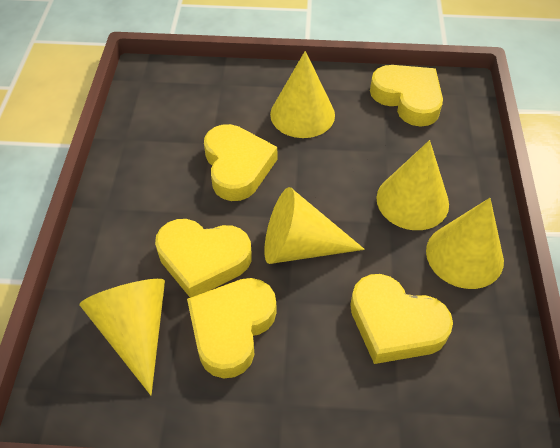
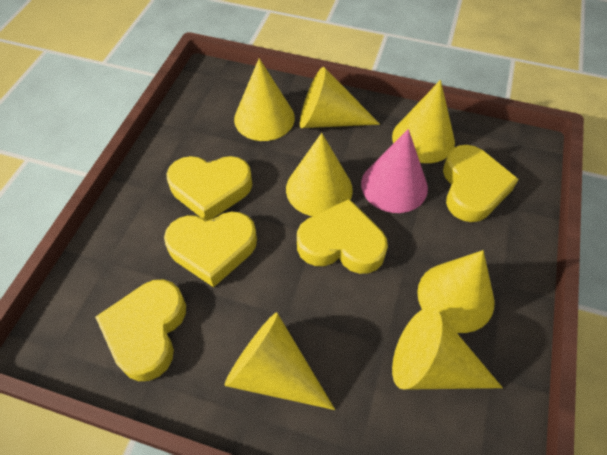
pink cone: none = 0 -> [361,129,428,213] = 1
yellow cone: [80,279,165,395] [264,187,365,264] [270,51,335,138] [377,140,449,230] [426,198,504,289] = 5 -> [224,313,335,410] [234,58,295,141] [286,133,353,216] [300,67,380,128] [392,80,455,163] [392,307,503,390] [417,250,495,333] = 7

